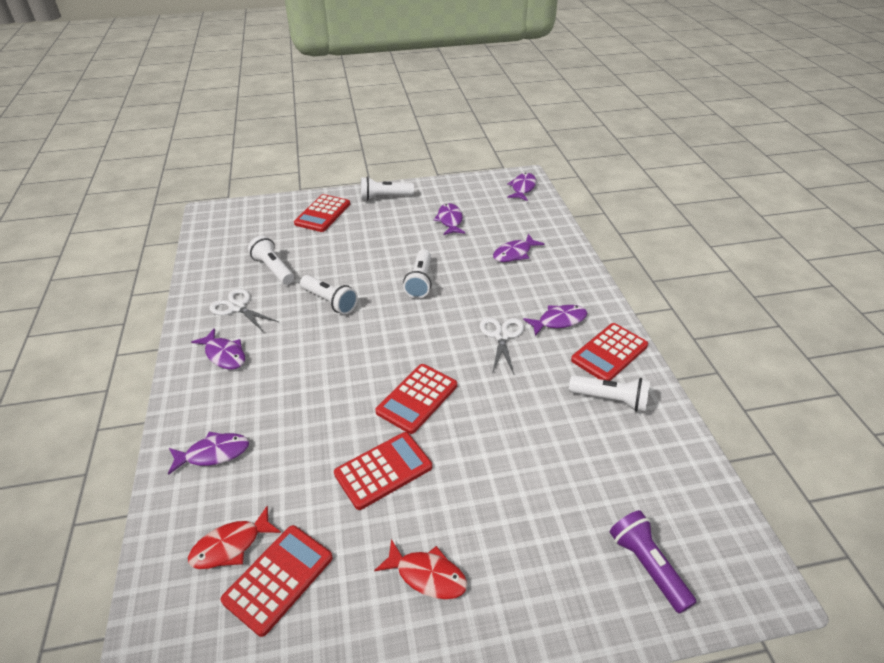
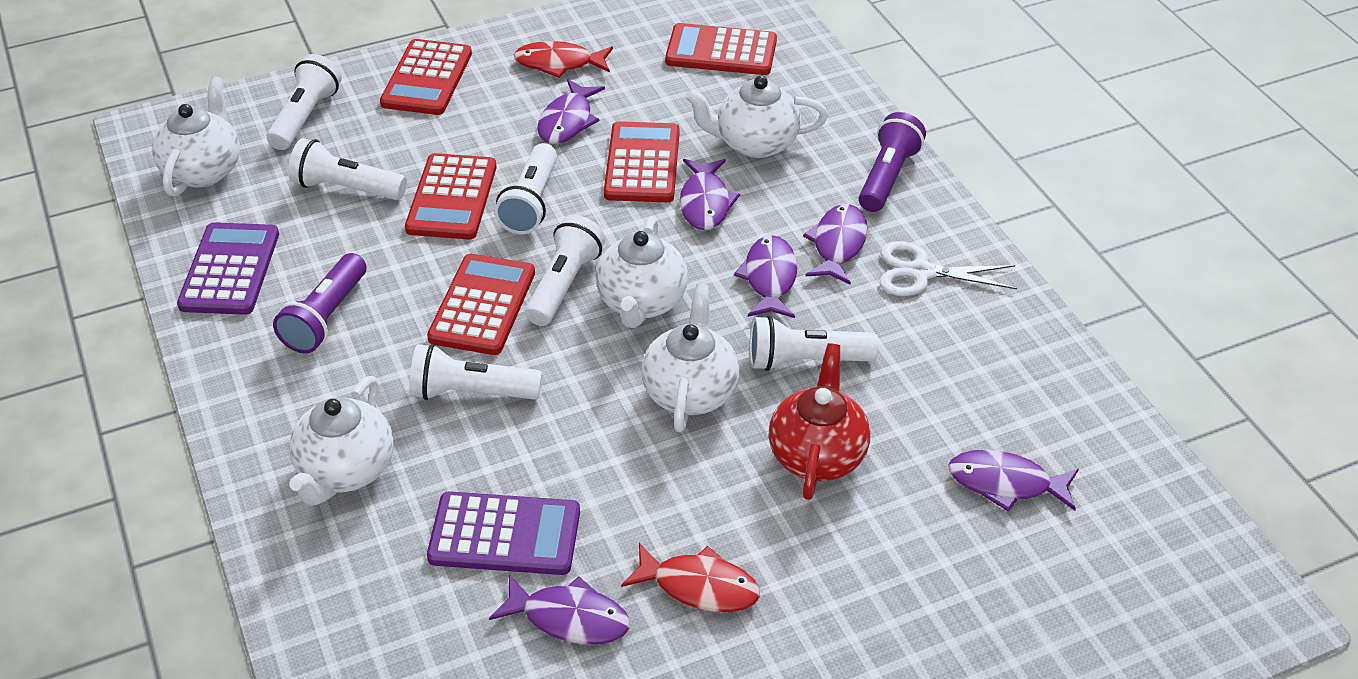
purple calculator: none = 0 -> [177,222,279,315] [427,491,580,575] = 2
purple flashlight: [610,510,696,614] = 1 -> [273,253,366,353] [859,112,926,212] = 2
red teapot: none = 0 -> [769,343,870,500] = 1
white flashlight: [248,236,294,285] [300,275,358,314] [361,176,414,201] [403,250,432,298] [569,375,650,412] = 5 -> [267,54,342,150] [288,138,407,200] [410,344,542,400] [494,143,557,235] [525,215,605,326] [750,315,879,371] = 6
white scissors: [210,289,279,331] [480,318,524,374] = 2 -> [880,241,1017,296] = 1
white teapot: none = 0 -> [152,76,240,196] [289,376,394,506] [595,216,688,328] [641,284,739,432] [685,75,828,158] = 5

